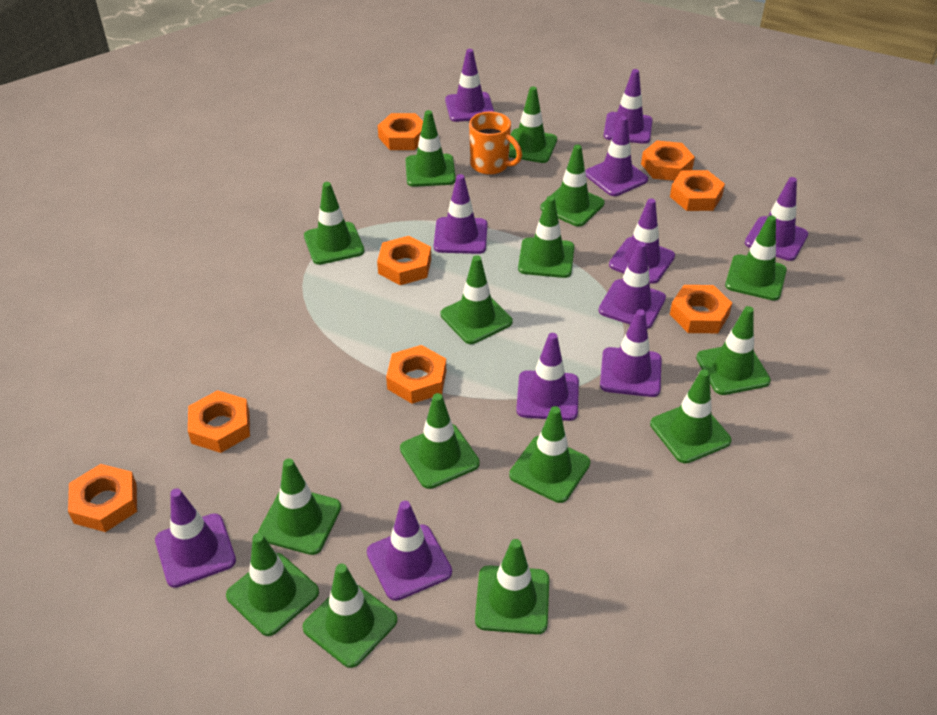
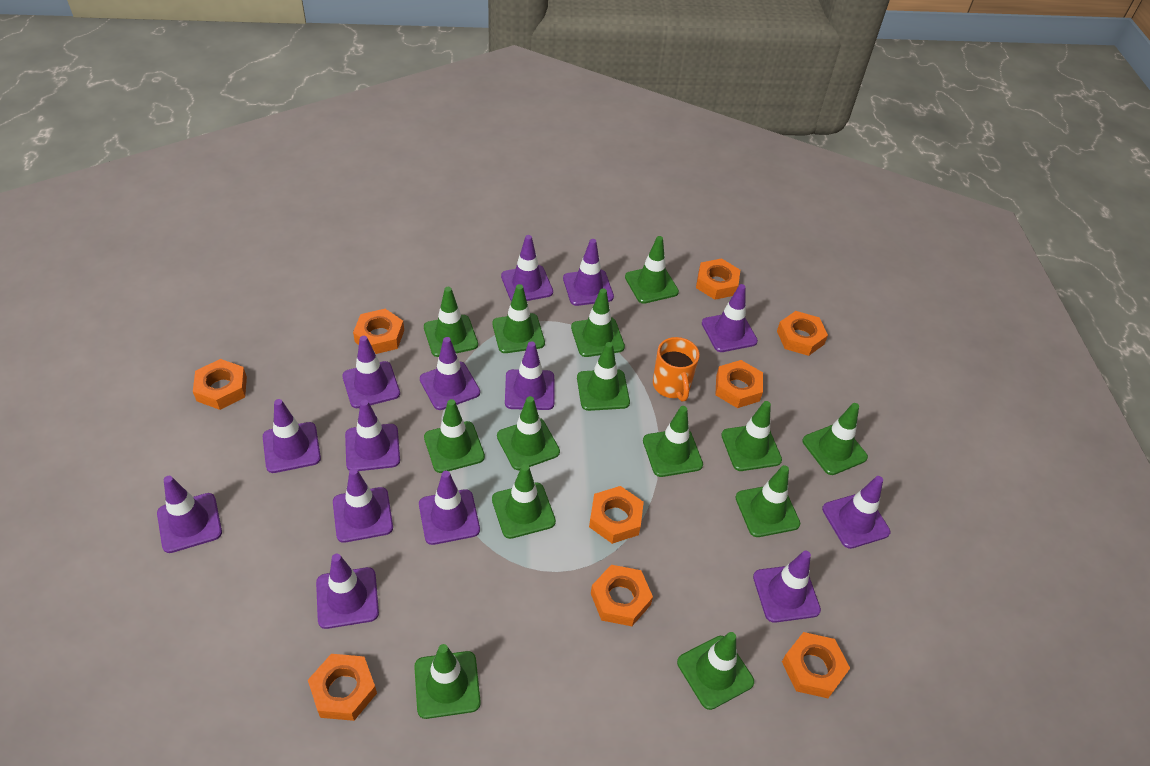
green traffic cone: [226,533,319,636] [258,458,341,555] [302,564,397,668] [304,182,364,265] [400,393,480,489] [406,110,456,187] [441,255,512,344] [475,539,549,634] [509,86,557,163] [509,406,590,503] [518,196,574,278] [541,144,605,227] [650,369,731,463] [696,306,771,395] [725,215,787,300] = 15 -> [414,644,481,719] [424,287,478,357] [424,399,485,473] [492,284,545,353] [492,464,556,539] [497,396,560,470] [571,288,625,357] [577,342,630,411] [625,236,679,304] [643,406,703,477] [677,632,754,710] [721,401,782,471] [735,465,800,537] [803,403,868,475] = 14
orange nut: [68,464,137,532] [188,390,250,453] [377,236,431,285] [378,113,423,150] [386,345,446,404] [641,140,695,181] [670,170,725,211] [670,285,732,333] = 8 -> [193,359,247,410] [308,654,377,721] [353,309,404,354] [589,486,644,544] [591,565,653,626] [696,259,740,300] [715,360,763,408] [777,311,828,356] [782,632,850,698] = 9
purple traffic cone: [155,488,236,588] [367,501,452,601] [434,174,487,254] [445,49,494,122] [516,333,579,421] [585,116,648,196] [599,242,666,329] [600,309,662,397] [604,69,652,144] [609,198,675,284] [745,177,808,261] = 11 -> [157,476,222,553] [263,399,321,473] [316,554,379,629] [333,468,393,543] [342,336,400,408] [345,399,400,471] [419,471,480,545] [420,337,480,410] [501,235,553,301] [505,341,554,410] [563,239,614,306] [702,284,758,352] [753,551,821,623] [822,476,890,549] = 14

